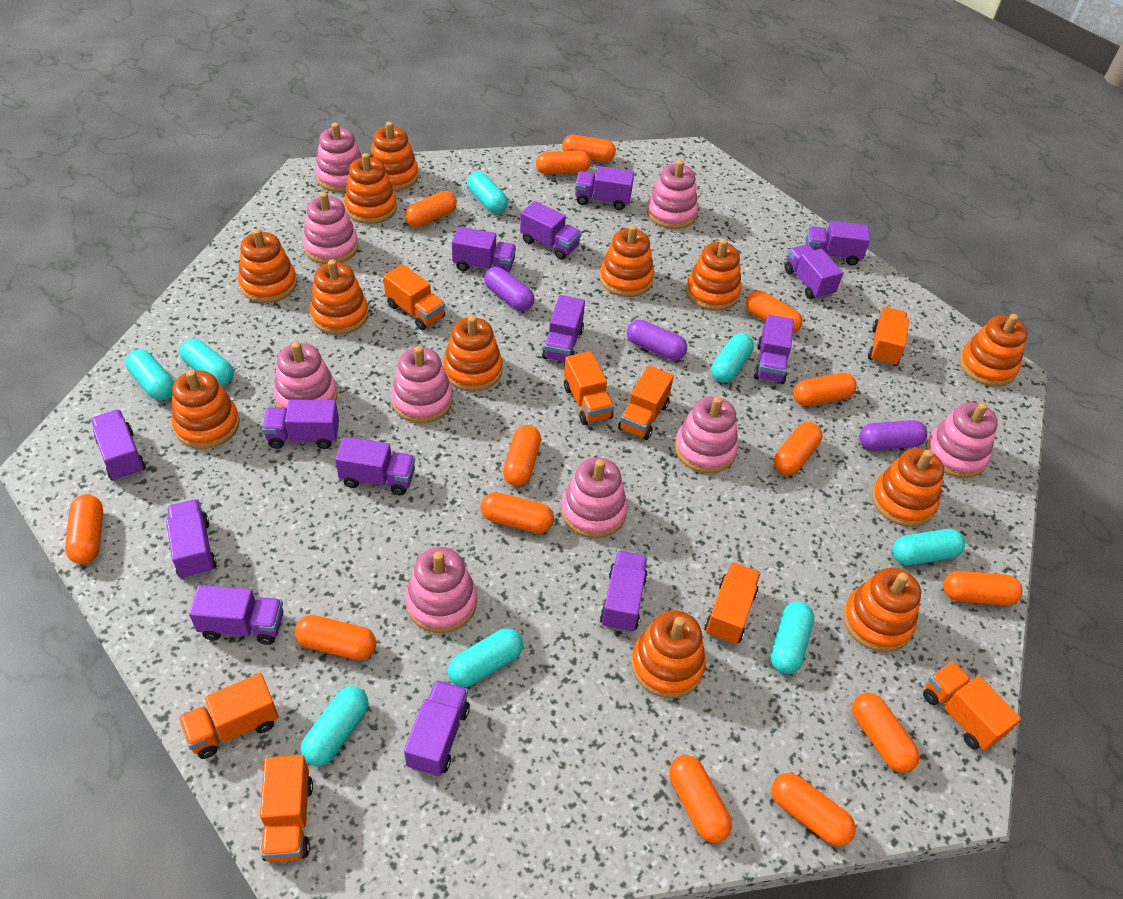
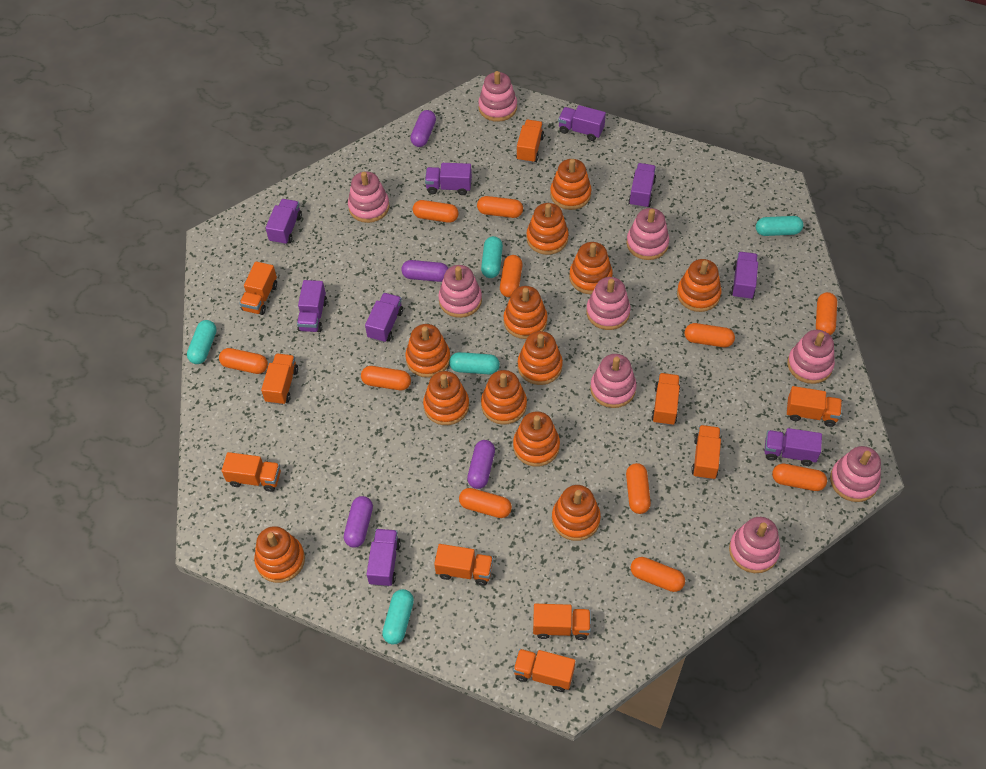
orange capsule: [65,494,103,564] [295,615,376,660] [405,191,457,228] [481,492,554,533] [503,425,541,486] [536,151,591,175] [562,135,616,162] [669,755,732,843] [746,291,802,333] [772,773,856,846] [774,422,822,475] [793,373,857,406] [852,693,920,773] [943,571,1023,606] = 14 -> [219,348,268,374] [361,366,411,390] [413,200,459,223] [459,488,512,518] [477,196,523,218] [500,255,523,297] [626,463,651,514] [631,557,685,592] [685,323,735,347] [772,464,827,491] [816,292,837,335] = 11
orange truck: [179,673,279,759] [260,755,313,862] [383,264,445,330] [564,351,614,425] [618,365,674,440] [704,562,761,645] [868,307,909,367] [923,661,1021,751] = 8 -> [222,452,281,492] [239,261,277,315] [261,353,298,405] [434,544,493,586] [513,649,575,692] [516,120,544,163] [533,604,591,640] [651,373,680,426] [691,425,721,480] [787,386,842,427] = 10
purple capsule: [484,267,534,311] [627,320,687,360] [859,420,927,450] = 3 -> [344,496,373,548] [401,260,448,282] [410,110,436,147] [467,440,495,489] = 4
purple truck: [91,410,146,481] [166,499,217,579] [189,585,284,645] [262,400,339,449] [335,437,415,495] [404,680,470,776] [452,227,516,272] [520,201,582,260] [542,295,585,362] [575,166,634,210] [600,550,648,633] [754,315,794,384] [784,244,843,300] [806,221,870,266] = 14 -> [266,199,302,245] [297,280,327,332] [365,293,403,343] [367,529,401,587] [425,163,472,195] [558,105,606,141] [628,163,656,208] [731,252,758,300] [764,428,822,466] = 9
turquoise capsule: [125,349,174,401] [179,339,234,386] [301,686,369,766] [448,628,523,687] [467,172,508,213] [711,333,754,383] [770,601,814,674] [892,529,965,565] = 8 -> [187,320,217,364] [382,589,414,645] [449,352,500,374] [481,236,503,278] [756,216,804,236] = 5

